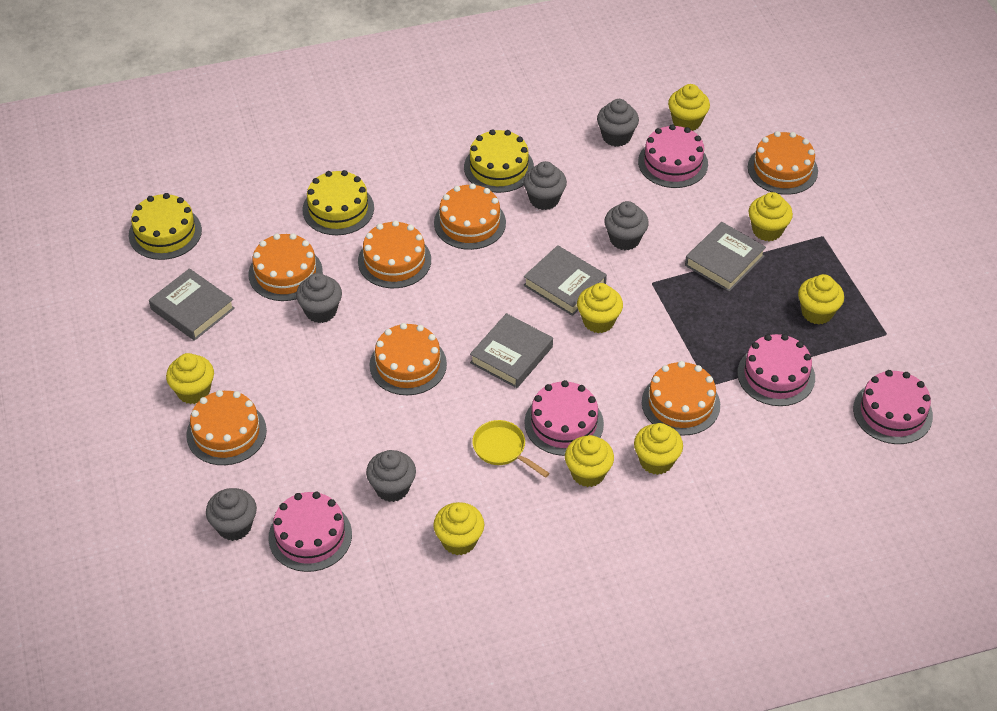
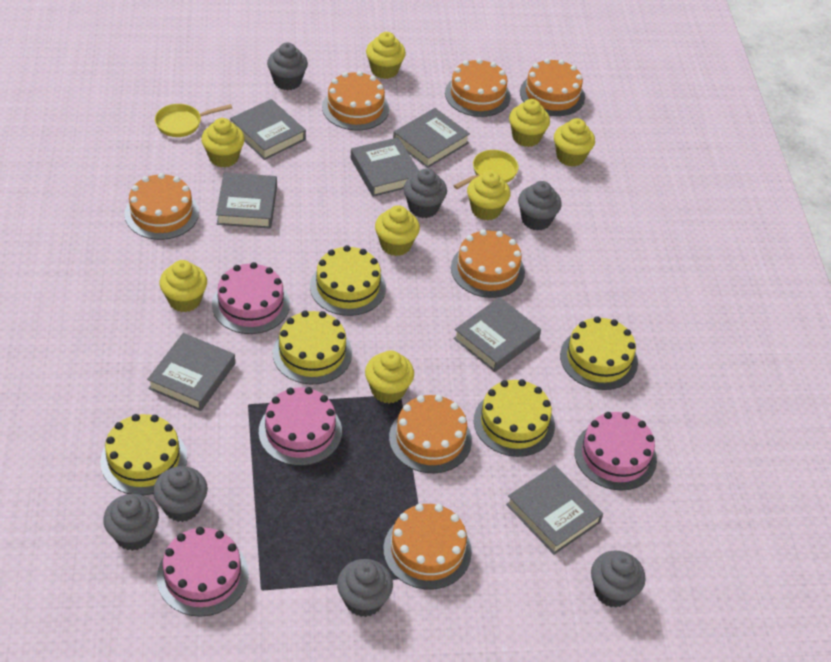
grey book: [149,268,235,341] [470,313,553,388] [523,245,607,316] [685,222,766,292] = 4 -> [147,333,235,411] [216,172,277,229] [230,99,306,160] [351,137,419,197] [393,108,470,168] [453,297,541,372] [506,465,603,555] = 7
grey cupcake: [206,488,257,541] [296,273,342,323] [366,450,416,502] [523,161,567,210] [597,99,639,147] [604,201,649,250] = 6 -> [103,494,159,551] [153,466,208,522] [267,42,308,90] [337,559,393,617] [404,168,447,218] [518,181,562,231] [591,550,646,608] = 7
pink cake: [268,492,352,572] [524,380,604,456] [638,124,708,188] [737,334,815,406] [853,370,933,444] = 5 -> [157,527,249,617] [212,262,290,334] [259,387,342,466] [574,412,657,491] = 4
yellow cake: [129,193,202,260] [302,170,374,235] [464,129,534,193] = 3 -> [100,414,187,495] [273,310,352,384] [310,245,386,316] [474,379,555,457] [560,316,638,390] = 5
yellow pan: [472,420,550,478] = 1 -> [155,104,232,137] [454,150,519,189] = 2

